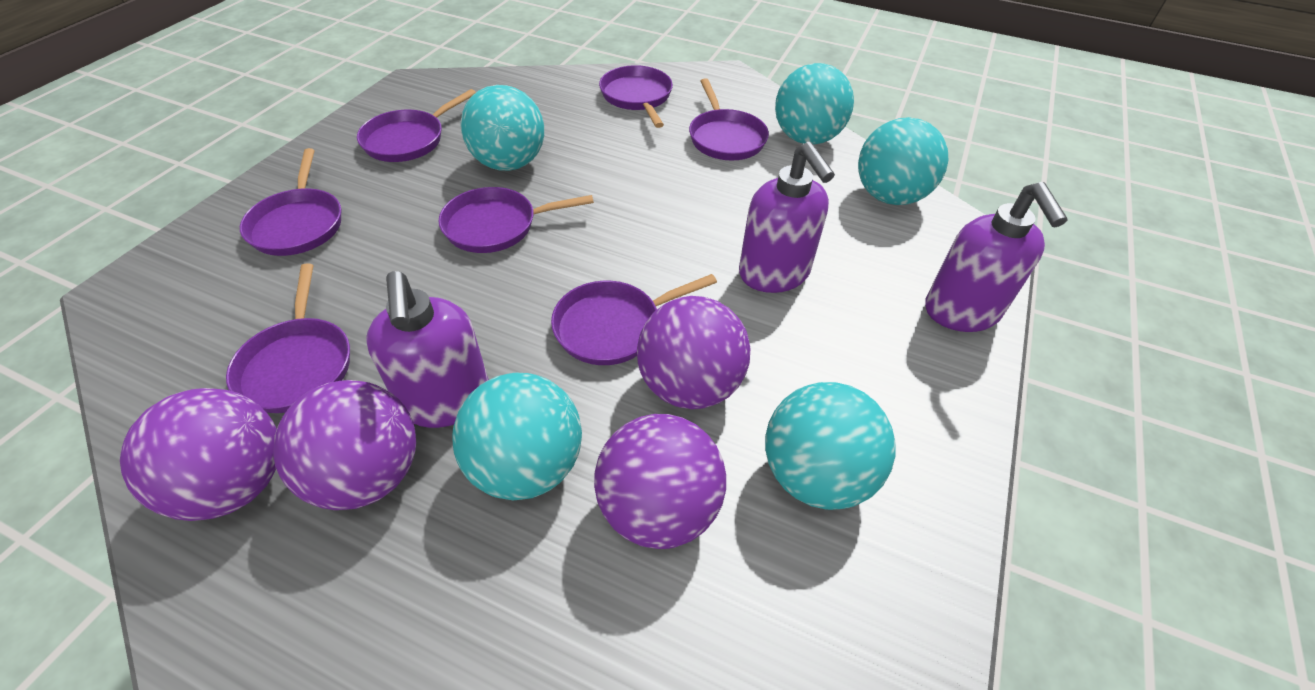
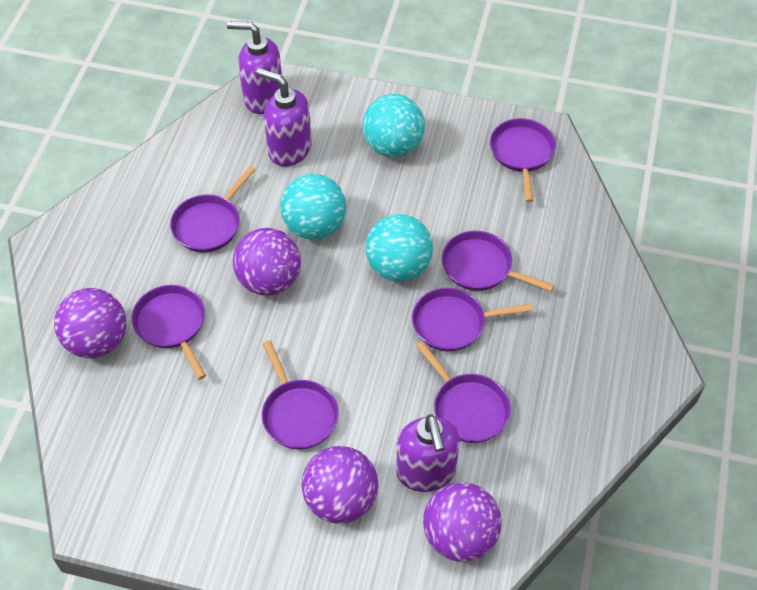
turquoise ball: [452,373,582,500] [461,85,544,171] [765,382,896,510] [775,63,854,145] [858,117,948,205] = 5 -> [280,174,346,240] [362,94,425,157] [365,214,433,282] = 3

